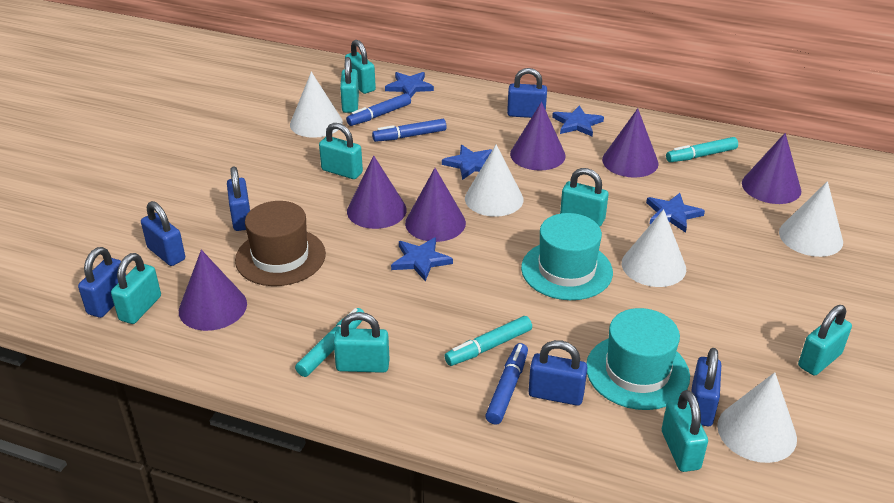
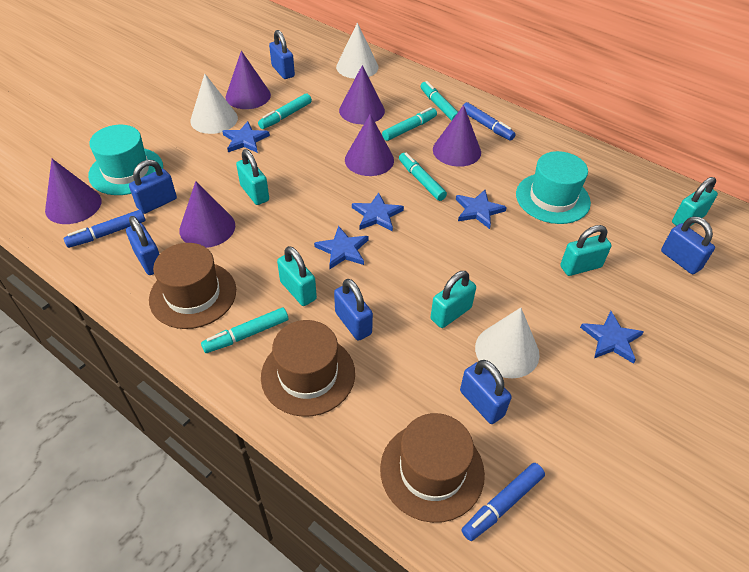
brown hat: [235,201,326,286] = 1 -> [149,243,236,329] [261,320,355,417] [380,413,485,523] = 3
turquoise marker: [295,308,365,377] [444,316,532,366] [666,137,738,162] = 3 -> [201,308,288,353] [258,93,312,129] [382,107,437,141] [399,152,447,201] [420,81,458,121] = 5
turquoise padlock: [111,253,161,324] [319,123,363,179] [333,312,390,373] [340,57,359,113] [345,40,376,94] [560,168,608,227] [662,390,708,472] [798,305,852,376] = 8 -> [236,149,269,205] [277,246,317,306] [431,271,476,328] [560,225,612,276] [672,177,718,226] = 5
white cone: [290,72,343,138] [465,144,523,217] [622,209,686,287] [717,372,797,463] [779,181,843,257] = 5 -> [190,74,238,134] [336,23,378,79] [475,308,540,379] = 3

